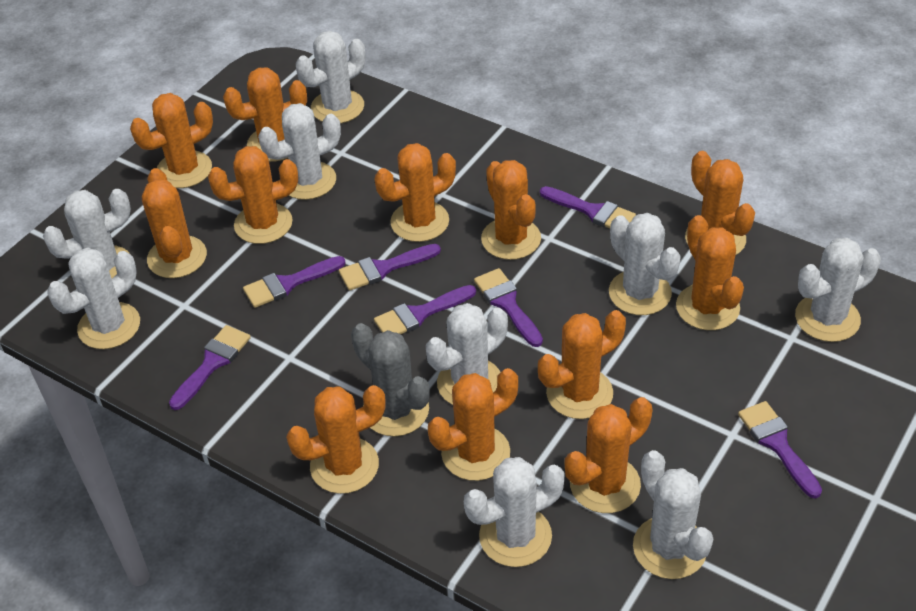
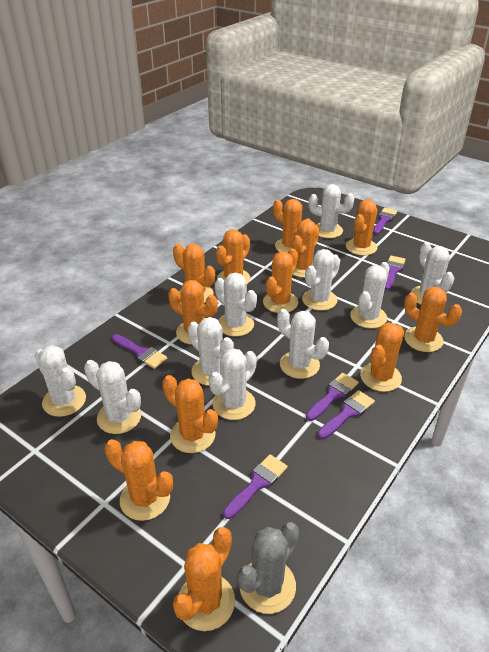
purple brush: [169,325,251,410] [243,256,346,308] [339,244,441,291] [374,285,476,334] [474,268,543,347] [540,186,636,228] [738,401,822,499] = 7 -> [112,334,167,369] [223,454,288,519] [306,373,359,421] [318,390,375,439] [373,208,397,234] [385,256,406,290] = 6
white cactus: [43,189,131,278] [47,247,140,349] [258,103,341,200] [296,31,365,124] [426,303,508,405] [464,457,565,567] [609,213,681,315] [633,450,713,579] [795,238,881,342] = 9 -> [35,345,86,417] [84,360,141,434] [188,317,234,386] [209,348,257,420] [215,272,257,337] [277,309,329,379] [302,249,340,311] [308,184,354,238] [350,262,390,328] [411,242,454,305] = 10

